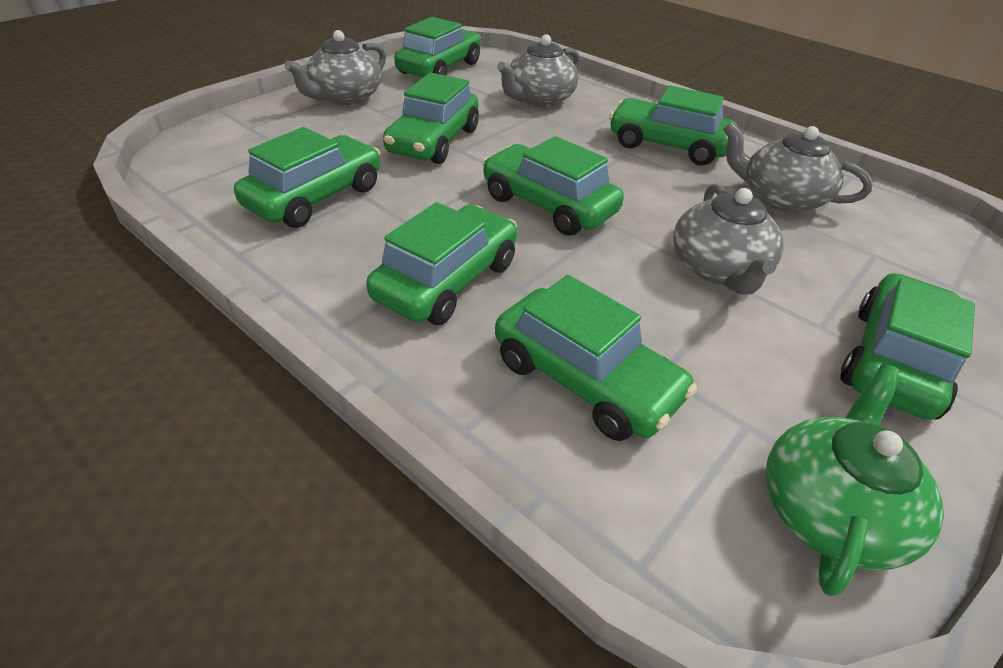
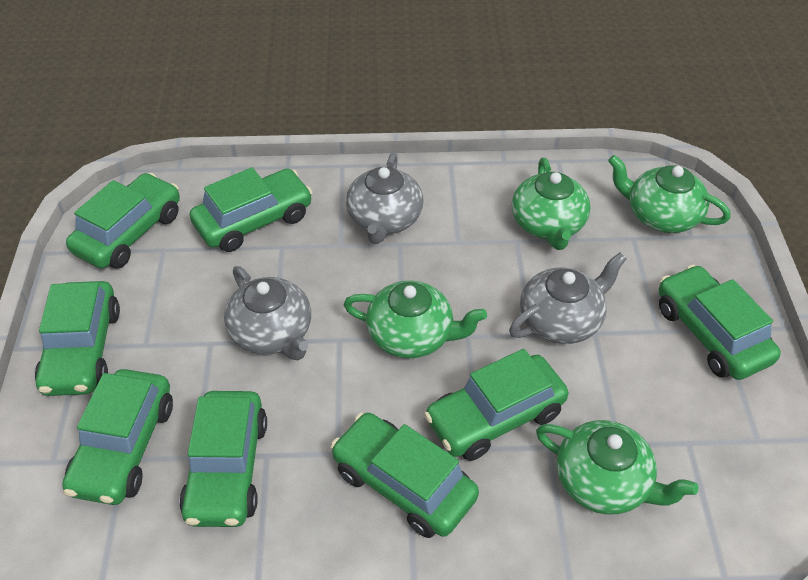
green teapot: [766,364,944,596] = 1 -> [344,280,487,358] [512,158,591,250] [536,420,698,515] [608,155,731,233] = 4
grey teapot: [285,30,386,105] [497,34,580,107] [673,183,784,295] [723,122,873,212] = 4 -> [224,266,311,360] [346,153,423,244] [509,253,627,344] = 3

